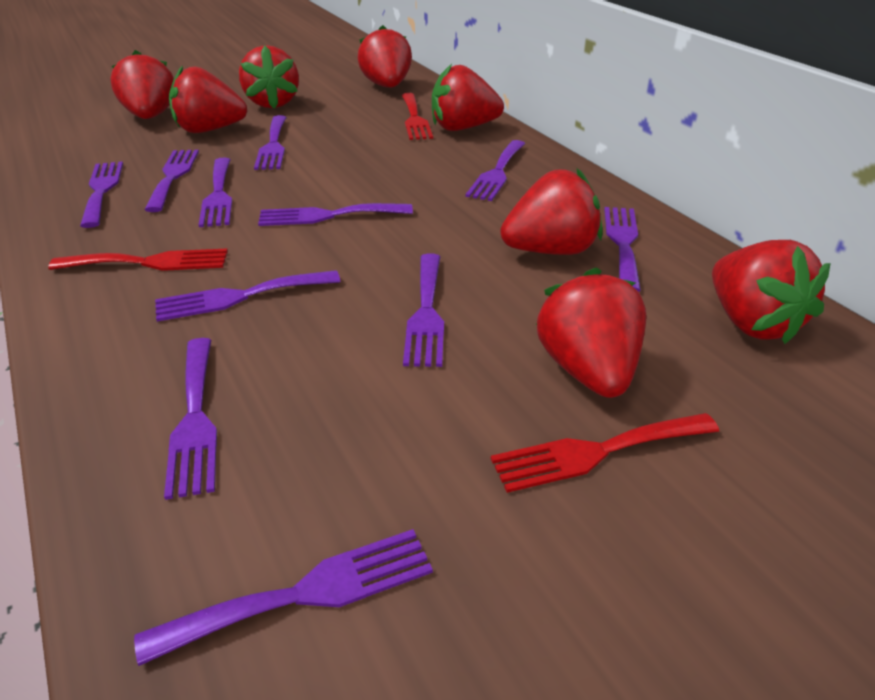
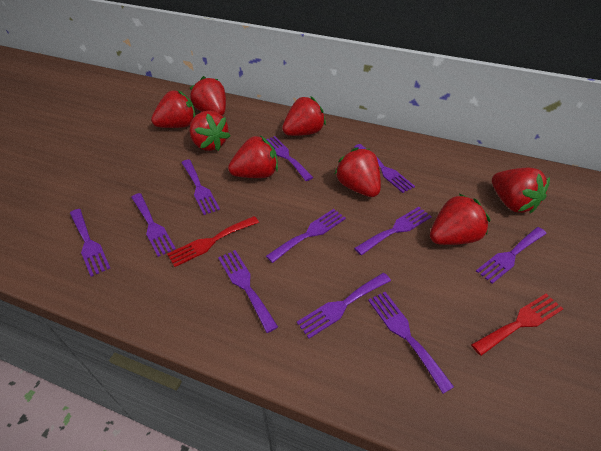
red fork: [48,249,228,271] [402,93,433,140] [491,413,719,493] = 3 -> [167,216,259,267] [471,294,563,356] = 2

